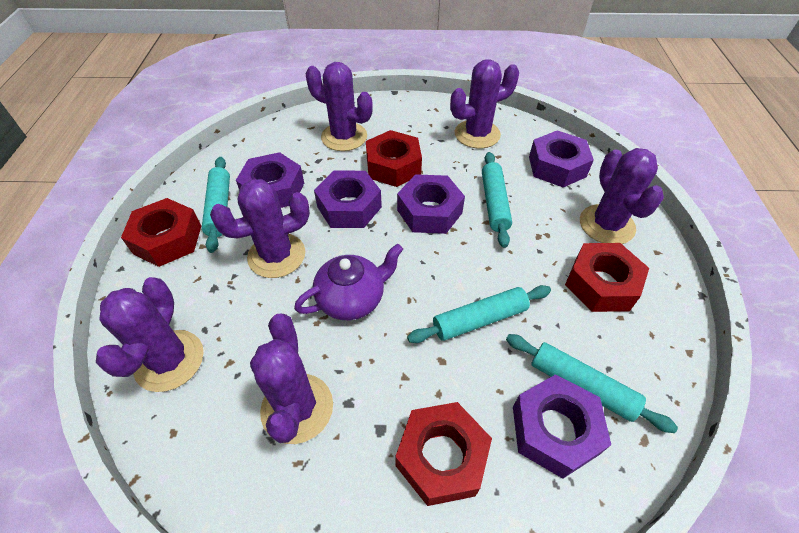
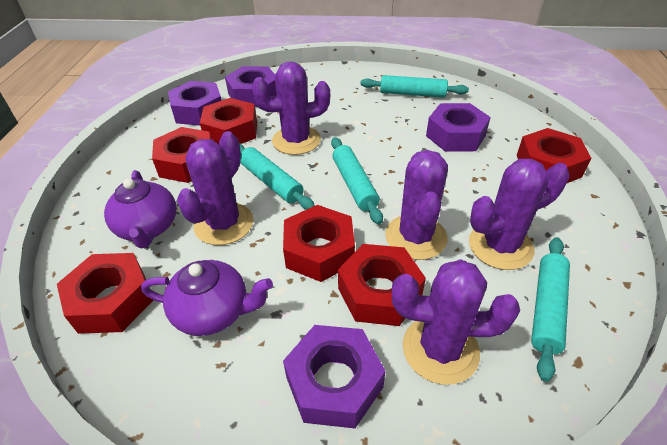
purple cactus: [96,277,203,392] [210,179,310,278] [250,314,333,444] [306,62,373,151] [450,59,519,148] [580,148,664,244] = 6 -> [177,131,254,245] [252,62,330,155] [385,150,448,260] [392,259,520,385] [469,159,569,270] = 5
purple nut: [236,152,304,208] [314,171,382,228] [397,174,465,234] [513,374,611,479] [529,130,594,187] = 5 -> [168,81,222,126] [225,66,277,107] [283,325,385,428] [426,103,491,152] = 4
purple teapot: [294,244,403,320] = 1 -> [104,170,176,248] [141,260,273,336] = 2
red nut: [121,198,201,267] [366,130,422,187] [395,402,492,506] [565,243,649,312] = 4 -> [57,253,153,334] [152,127,211,183] [200,98,257,144] [283,205,355,282] [338,244,426,326] [517,128,591,183] = 6

